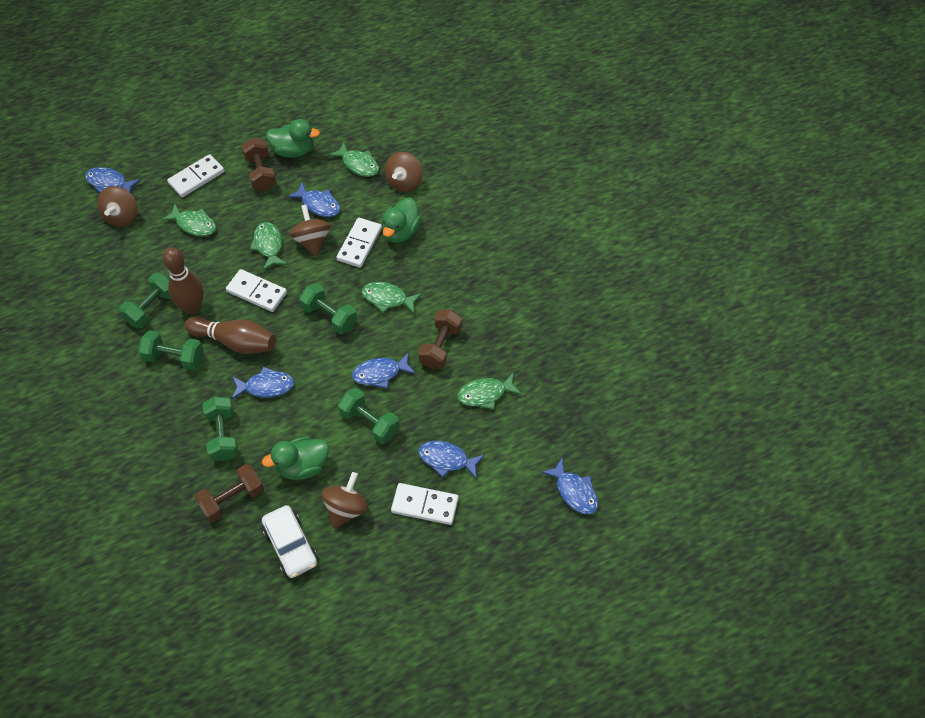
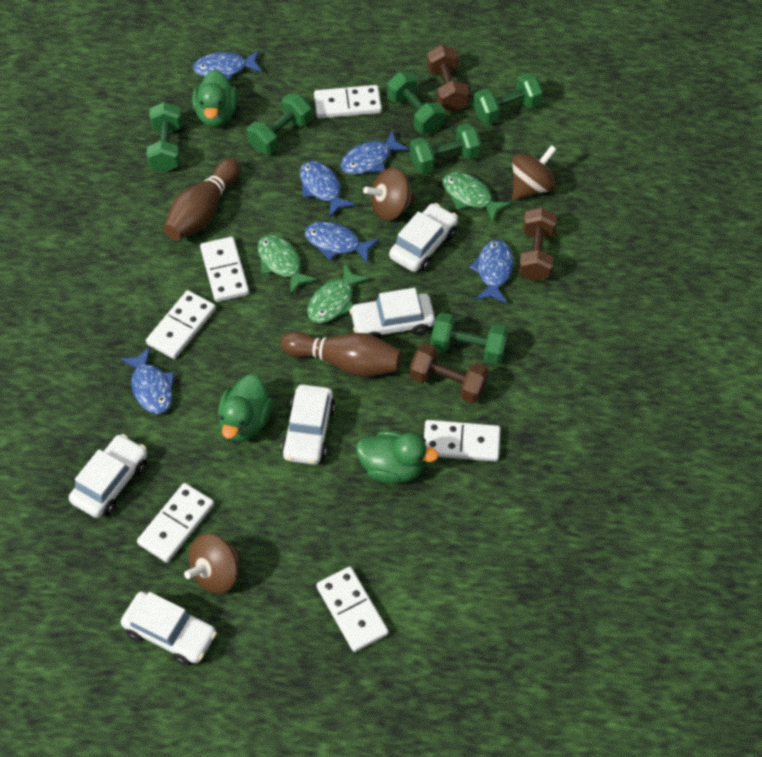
brown spinning top: [97,186,138,227] [289,205,331,257] [322,472,368,529] [385,152,423,192] = 4 -> [184,534,241,594] [363,168,416,221] [512,145,557,200] = 3
green dumbbell: [119,273,171,328] [138,330,204,370] [202,396,239,461] [299,283,357,334] [338,388,400,444] = 5 -> [146,102,183,172] [247,93,312,155] [387,72,445,134] [410,123,481,174] [431,312,508,364] [473,73,543,124] = 6
green fish: [161,204,216,236] [250,222,287,270] [329,142,379,177] [362,282,422,314] [458,372,522,409] = 5 -> [258,235,317,295] [307,264,370,323] [443,172,511,223] = 3
white car: [262,505,318,578] = 1 -> [69,434,147,518] [121,592,217,665] [281,384,335,465] [349,288,435,339] [389,203,458,272] = 5
white domino: [167,154,224,197] [226,269,287,312] [336,218,382,268] [391,483,459,525] = 4 -> [137,483,214,563] [146,290,216,359] [200,237,249,302] [314,85,382,118] [316,567,389,652] [424,420,501,462] = 6

